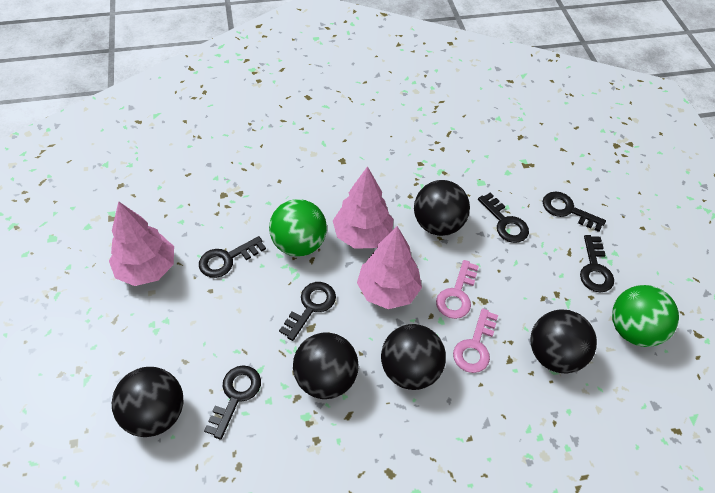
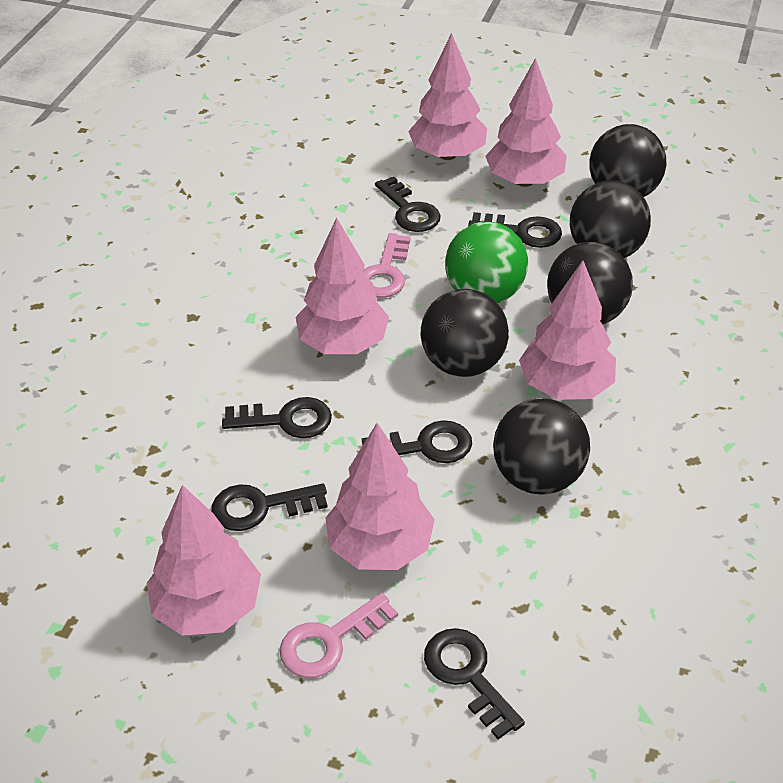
green ball: [269,199,327,257] [612,285,679,347] = 2 -> [445,222,528,303] = 1
pink tree: [109,201,174,286] [333,166,394,249] [357,226,422,309] = 3 -> [147,485,261,636] [296,218,389,354] [325,423,435,570] [408,33,487,160] [486,58,567,187] [519,261,616,400] = 6

